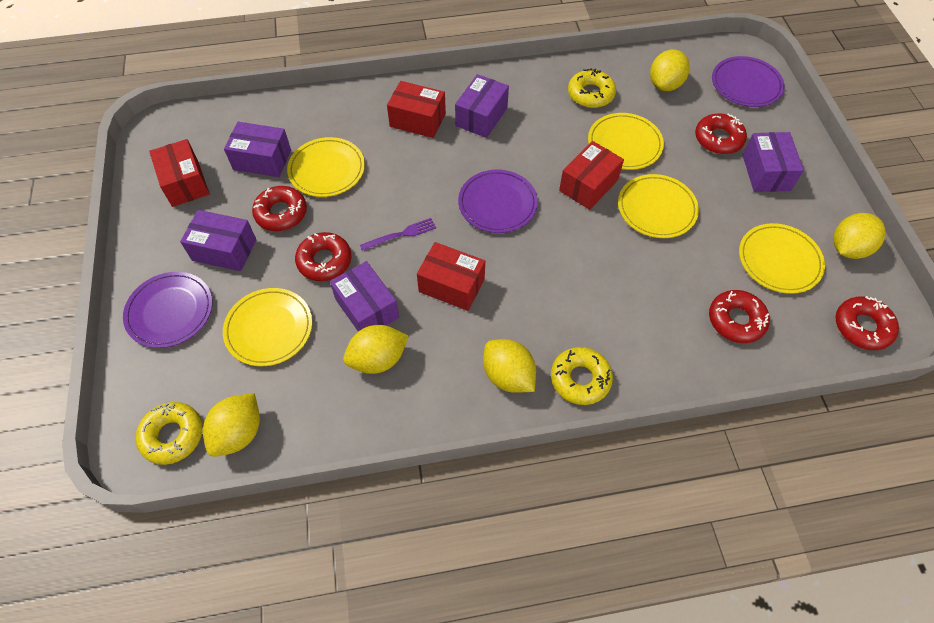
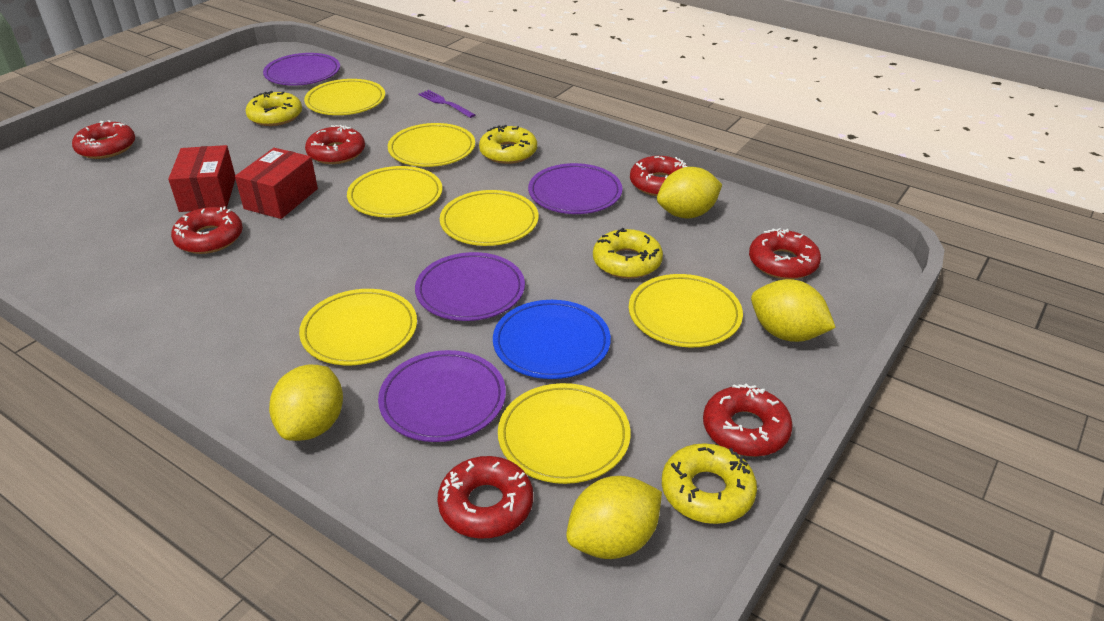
blue plate: none = 0 -> [493,300,611,379] = 1
purple box: [180,210,256,271] [224,122,291,177] [330,261,399,331] [455,74,509,138] [742,132,804,192] = 5 -> none = 0
purple plate: [123,272,212,348] [458,170,538,233] [712,56,785,107] = 3 -> [263,53,340,86] [378,350,506,442] [415,252,525,321] [528,163,622,214] = 4
red box: [149,139,210,207] [387,81,446,138] [417,242,485,311] [559,141,624,210] = 4 -> [168,145,235,212] [235,148,318,219] = 2
red donut: [252,186,307,231] [295,232,351,281] [695,113,747,154] [709,290,770,343] [836,296,899,350] = 5 -> [72,120,135,159] [171,206,243,254] [305,125,365,164] [437,456,533,539] [630,156,688,196] [703,384,793,457] [749,228,821,279] = 7
yellow donut: [136,402,203,465] [551,347,613,405] [568,68,616,108] = 3 -> [246,91,302,126] [479,125,537,164] [593,228,663,279] [662,443,757,524] = 4
yellow lemon: [203,393,260,457] [343,325,409,374] [483,339,536,393] [650,49,690,91] [833,213,886,259] = 5 -> [269,364,343,441] [566,476,662,559] [657,167,722,218] [751,279,836,342] = 4
yellow plate: [223,288,312,366] [287,137,365,197] [588,113,664,170] [618,174,699,238] [739,223,825,294] = 5 -> [299,289,417,365] [304,79,385,115] [347,166,442,217] [388,123,475,167] [440,190,539,246] [498,383,631,484] [629,274,743,347] = 7

